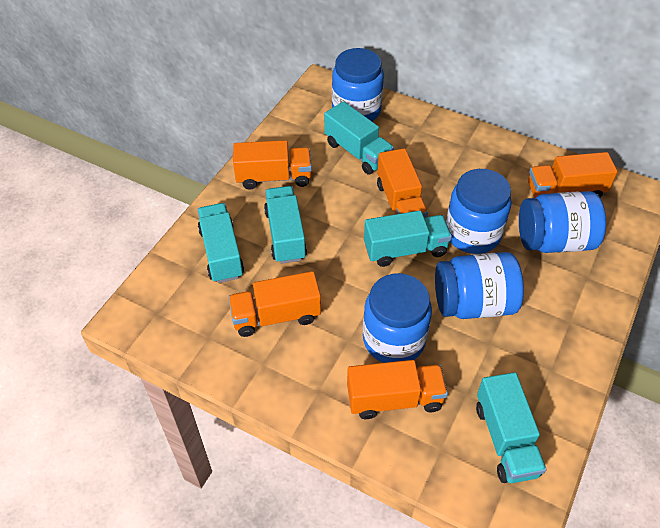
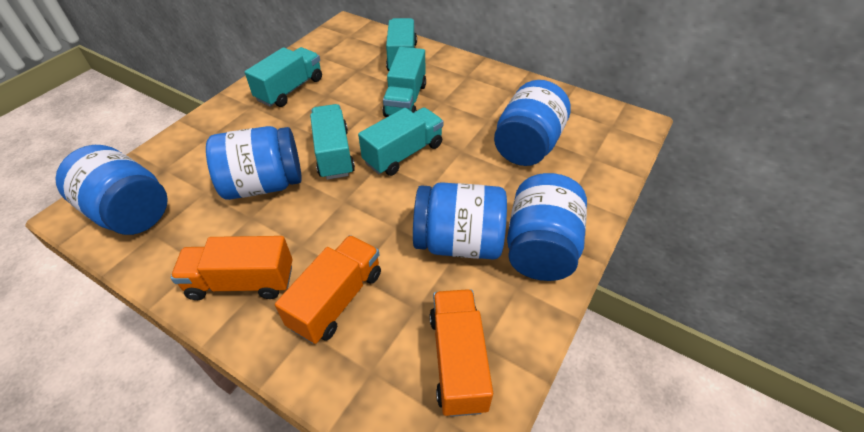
orange truck: [228,271,321,337] [233,140,312,190] [347,360,448,419] [377,148,428,218] [528,152,617,198] = 5 -> [171,236,293,300] [275,235,381,344] [430,289,493,417] = 3

